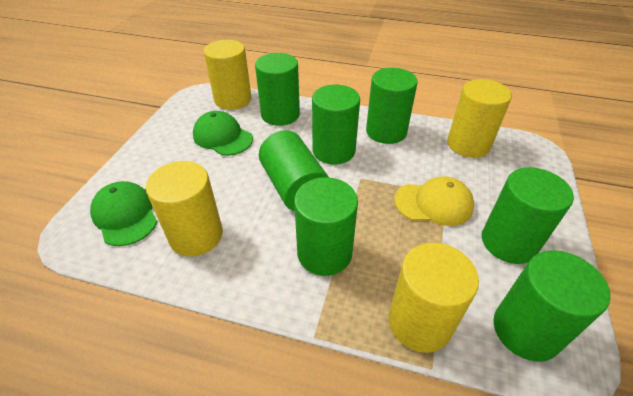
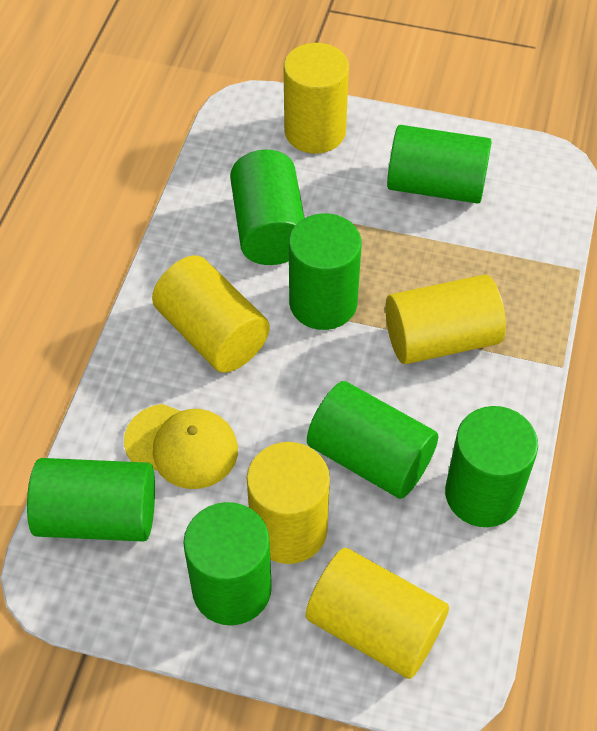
green cap: [90,181,157,246] [193,111,253,156] = 2 -> none = 0
yellow cylinder: [146,161,223,256] [204,40,251,110] [389,243,479,353] [447,79,512,158] = 4 -> [152,256,270,373] [247,442,330,564] [284,43,349,154] [306,548,449,679] [386,275,506,364] = 5

